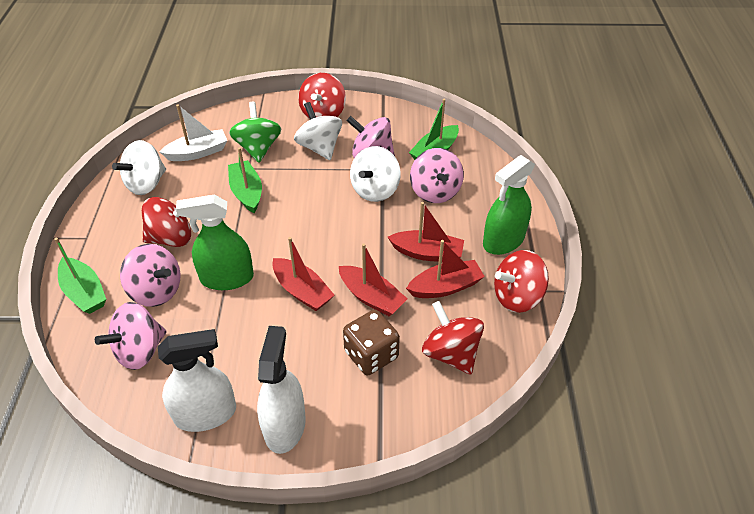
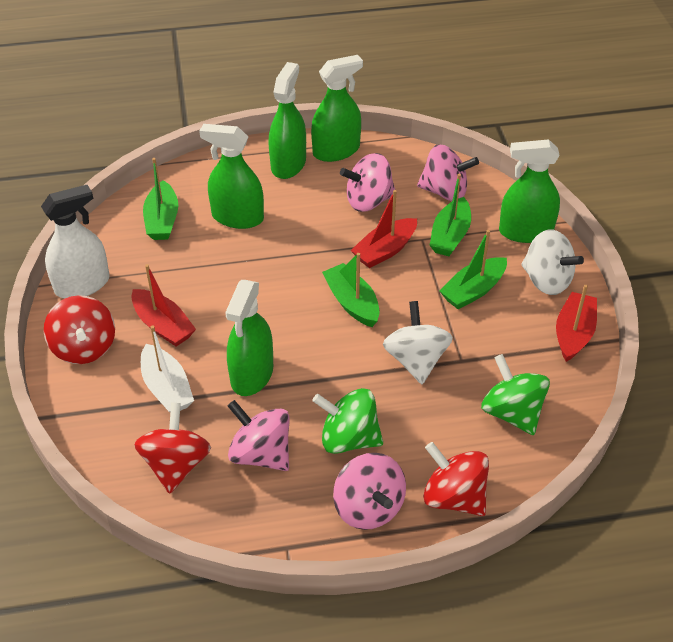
brown dice: [343,310,400,375] = 1 -> none = 0
green boat: [54,238,106,314] [228,147,262,213] [409,99,459,160] = 3 -> [143,158,178,240] [322,253,380,327] [430,174,471,256] [439,230,507,309] = 4
green spinning top: [229,102,281,163] = 1 -> [312,388,383,454] [481,354,550,435] = 2
green spray bottle: [176,194,254,290] [483,155,535,255] = 2 -> [199,124,264,229] [225,280,273,396] [269,62,306,179] [311,55,363,162] [499,139,560,243] = 5
red boat: [273,237,334,311] [339,243,407,316] [388,202,464,262] [406,240,485,298] = 4 -> [131,264,196,347] [351,190,417,268] [556,285,597,362] = 3
red spinning top: [142,197,191,247] [298,73,346,119] [422,301,484,375] [494,250,549,313] = 4 -> [44,295,115,364] [134,402,211,494] [423,442,489,516] = 3
white spinning top: [112,140,166,195] [294,102,342,160] [350,146,401,202] = 3 -> [383,301,453,384] [521,230,584,295] = 2
white spray bottle: [158,329,236,432] [257,326,306,454] = 2 -> [41,185,110,298] = 1

